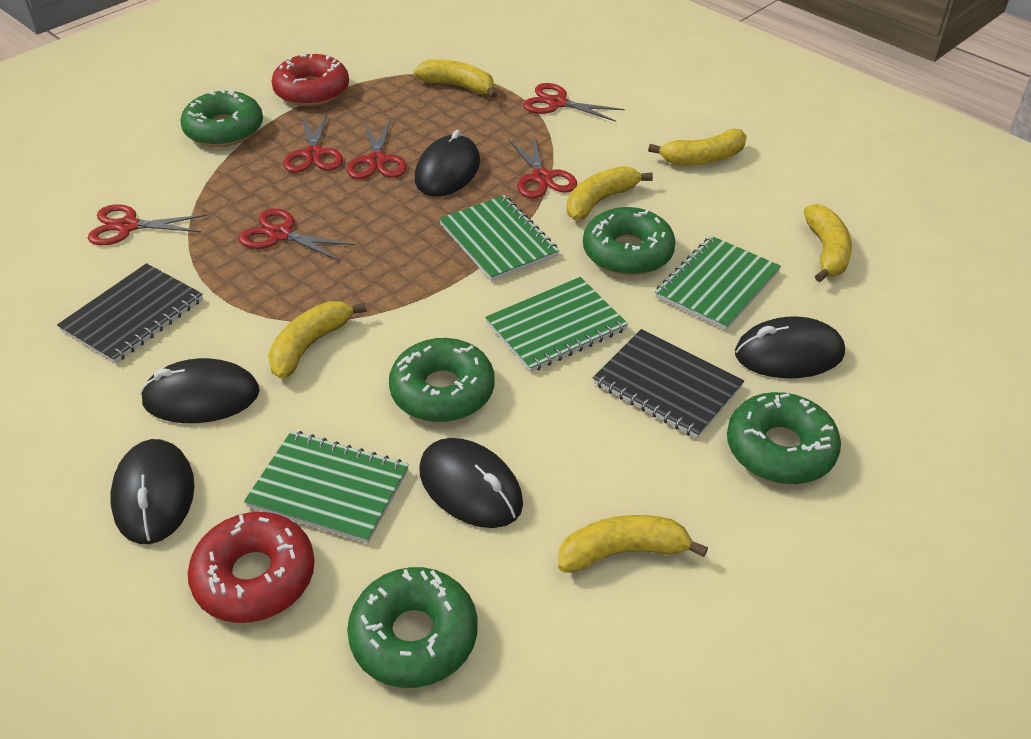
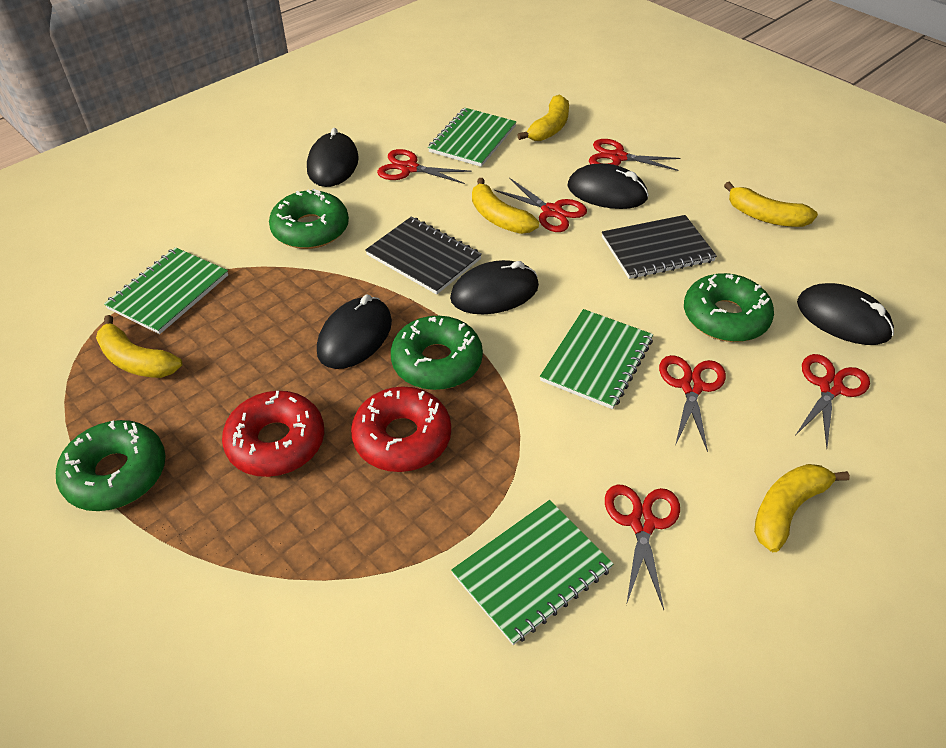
green donut: [180,89,263,147] [347,567,478,688] [389,338,495,422] [583,207,676,276] [727,392,841,484] = 5 -> [56,420,166,511] [269,189,349,249] [391,316,483,390] [684,273,774,342] = 4
yellow banana: [268,301,367,379] [414,59,497,98] [558,515,708,573] [567,166,653,220] [648,129,747,166] [804,204,852,282] = 6 -> [96,315,182,378] [472,178,539,234] [517,94,569,141] [724,181,818,227] [754,464,850,552] = 5

